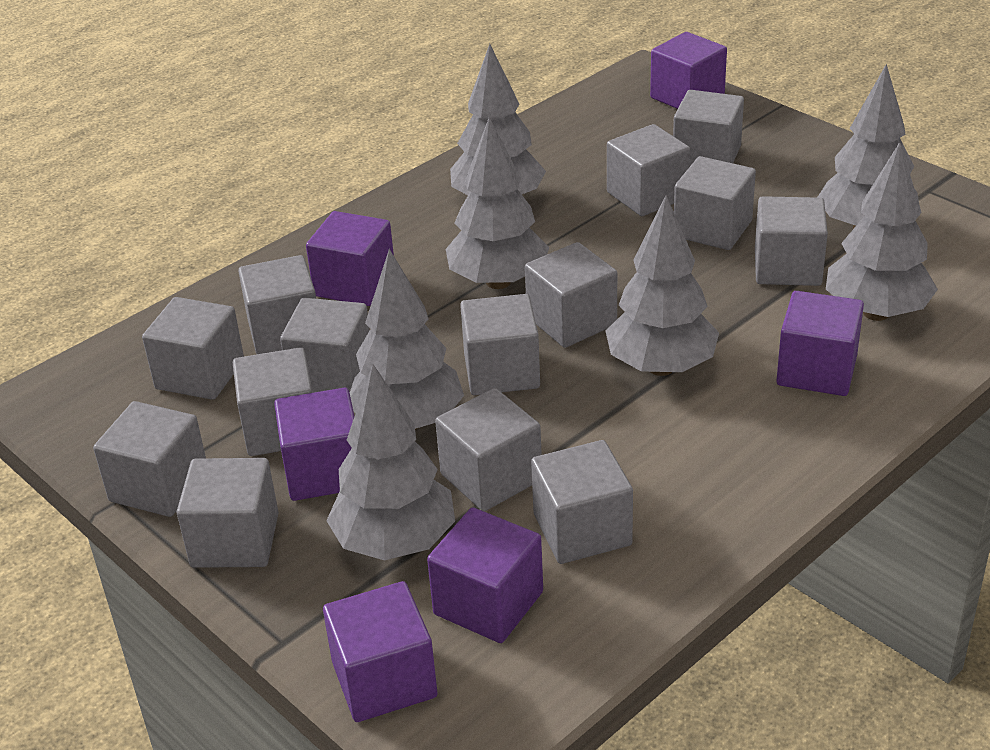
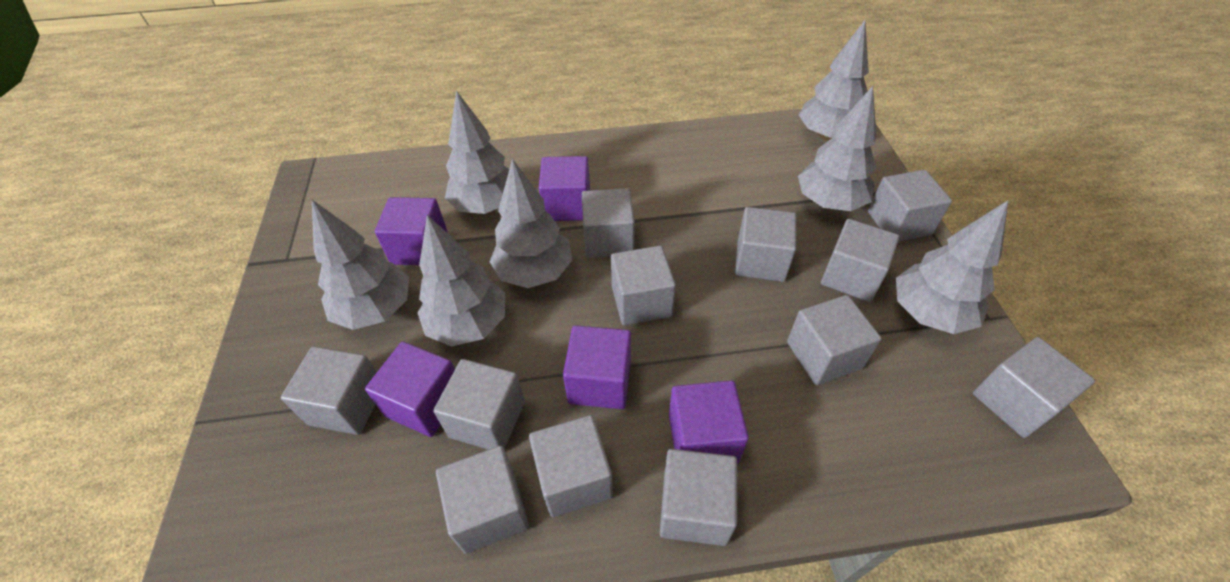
grey cube: [93,401,206,517] [142,297,244,400] [177,458,279,568] [233,347,313,456] [238,255,316,354] [280,298,370,393] [435,388,542,511] [460,294,540,395] [525,242,617,348] [531,440,633,564] [607,124,690,216] [673,90,744,167] [674,156,756,250] [755,196,828,286] = 14 -> [281,346,377,435] [433,359,525,450] [436,446,529,554] [529,415,613,517] [582,188,635,258] [611,246,676,325] [660,449,737,546] [735,207,796,282] [787,295,881,385] [821,219,899,302] [868,170,952,242] [973,337,1095,438] = 12
purple cube: [274,388,355,501] [306,211,394,306] [323,581,437,722] [427,508,543,643] [650,32,727,109] [776,291,864,396] = 6 -> [365,341,455,437] [375,197,447,265] [539,156,590,221] [563,325,631,409] [669,380,749,464] = 5

